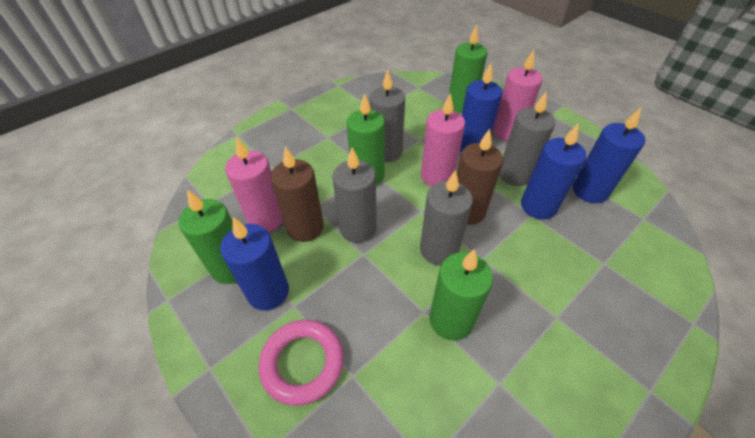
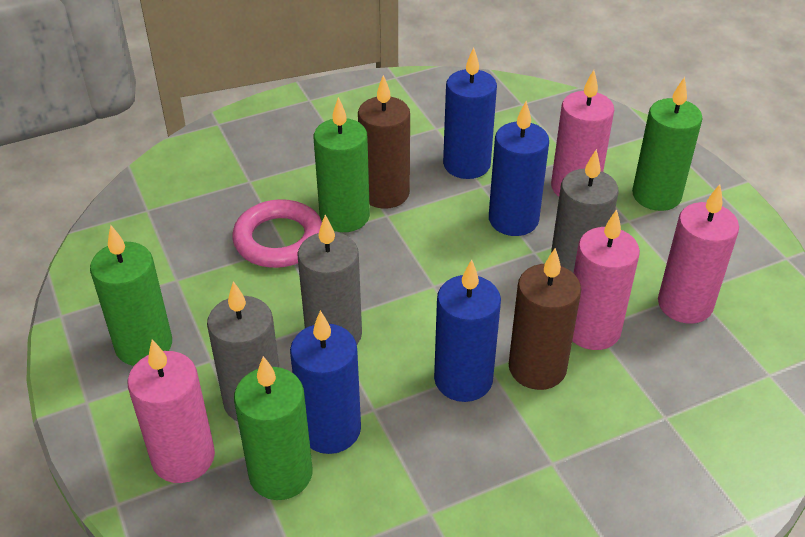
grey candle: [332,148,377,243] [369,69,405,162] [420,170,473,266] [499,92,555,186] = 4 -> [207,281,280,422] [297,215,362,344] [551,149,619,273] = 3
pink candle: [225,137,283,232] [421,93,465,187] [493,50,543,141] = 3 -> [127,339,215,483] [551,70,614,197] [572,209,640,350] [658,184,739,324] = 4

